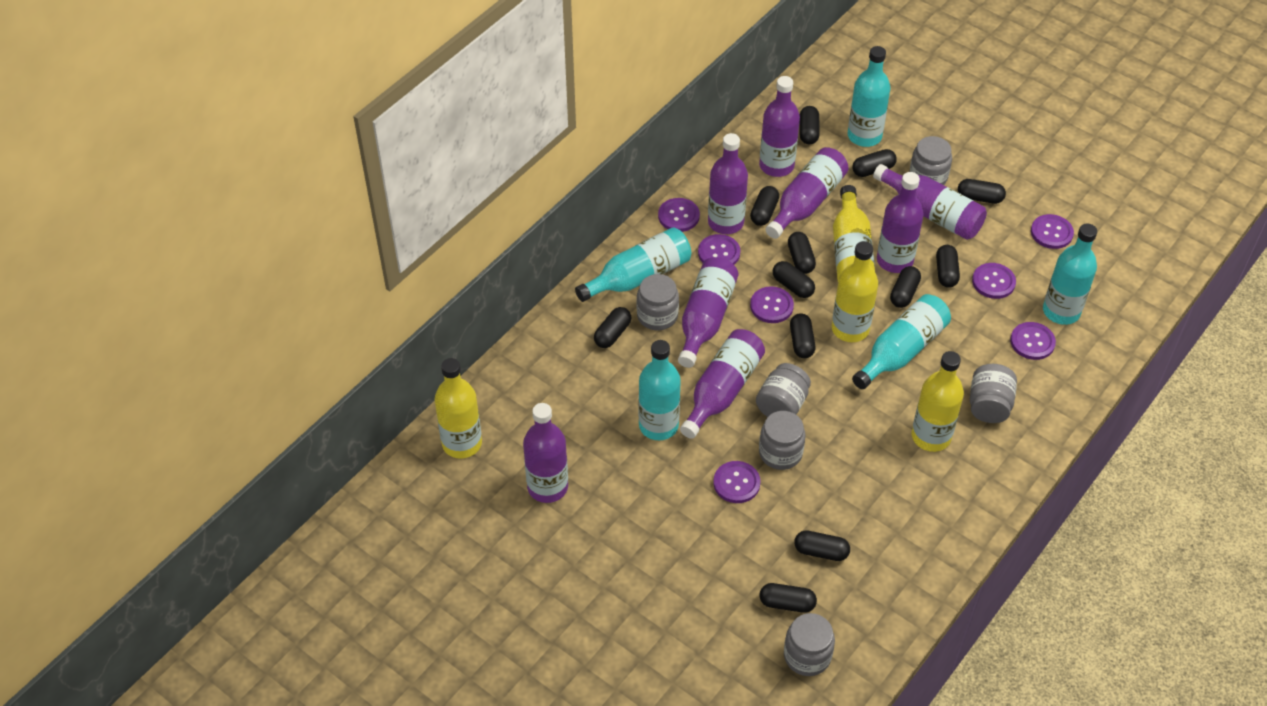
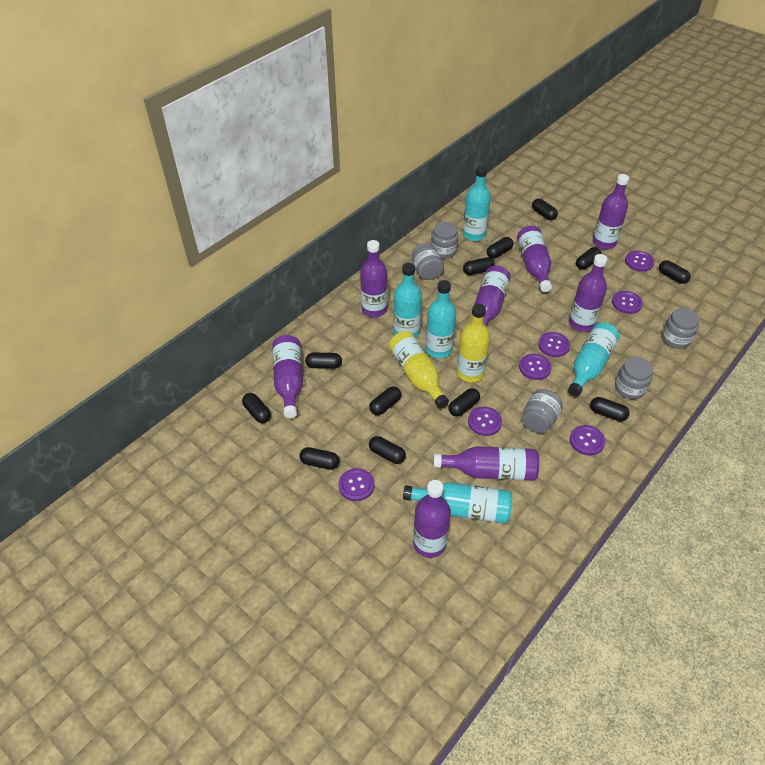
grey jar: [637,274,679,330] [756,363,811,417] [759,411,805,470] [784,613,835,676] [909,136,952,185] [970,364,1017,423] = 6 -> [412,243,444,280] [431,222,458,259] [522,389,563,433] [615,357,653,399] [662,308,699,348] = 5
yellow bottle: [434,358,482,459] [832,241,878,342] [833,185,875,281] [912,351,964,452] = 4 -> [389,331,449,408] [457,304,490,382] = 2

